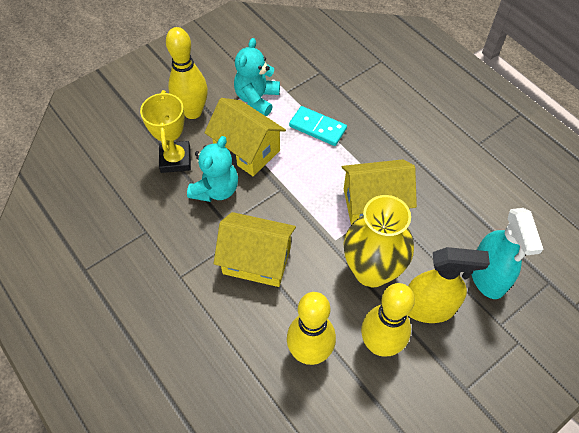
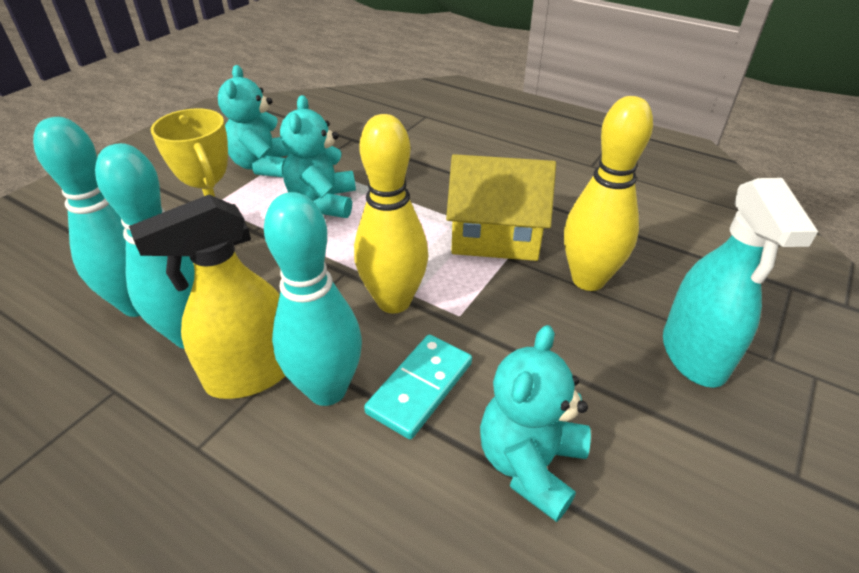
turquoise bowling pin: none = 0 -> [33,117,140,317] [95,143,195,349] [264,192,362,406] = 3
turquoise teddy bear: [187,136,238,202] [234,38,280,116] = 2 -> [218,65,289,177] [280,95,356,218] [480,325,591,522] = 3
yellow bowling pin: [166,27,208,119] [287,292,336,365] [361,283,415,357] = 3 -> [354,114,428,313] [564,96,653,291] = 2
yellow house: [204,98,286,176] [214,212,296,287] [342,159,417,225] = 3 -> [446,154,556,261] = 1
yellow vase: [344,195,414,287] = 1 -> none = 0

